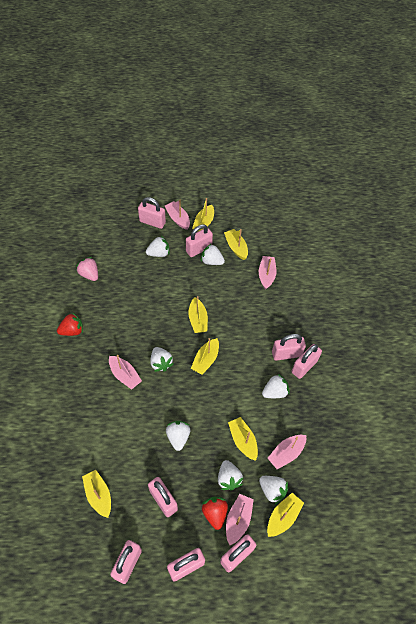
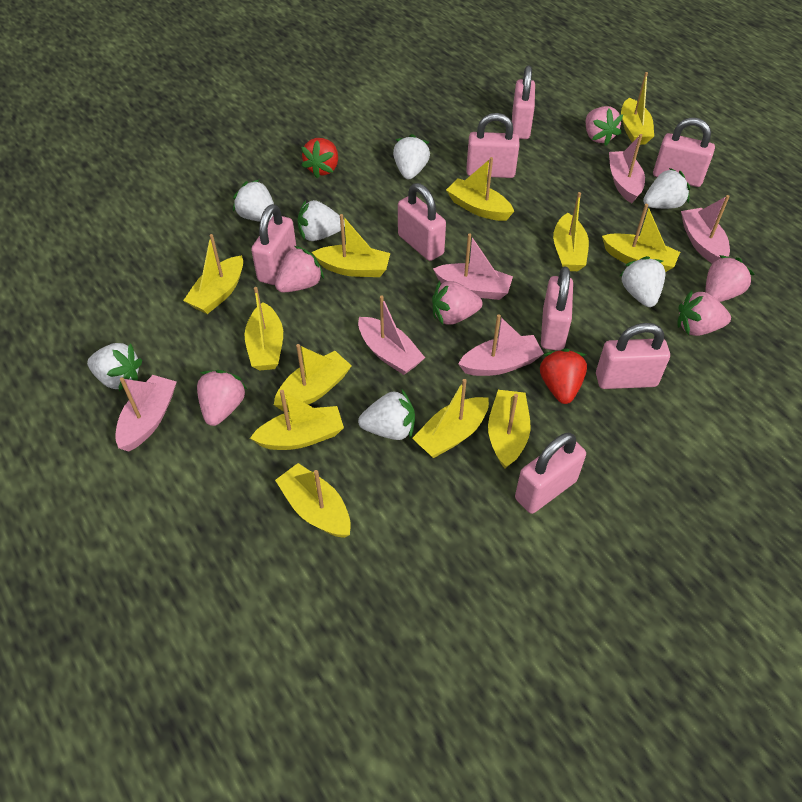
pink boat: [109,355,142,390] [165,199,190,230] [226,494,254,545] [259,256,276,290] [268,435,306,469] = 5 -> [115,375,176,452] [358,296,425,375] [433,233,513,300] [458,314,544,376] [609,134,645,203] [681,195,730,264] = 6
pink strawberry: [76,257,98,281] = 1 -> [197,370,247,426] [275,246,324,293] [432,281,482,325] [586,106,623,145] [677,290,731,336] [705,255,754,302] = 6
yellow boat: [82,470,111,518] [188,296,208,333] [191,338,219,375] [192,198,214,232] [224,229,248,260] [228,417,258,461] [267,493,304,537] = 7 -> [183,234,243,314] [244,287,283,371] [250,390,344,450] [274,344,352,411] [275,463,351,538] [312,214,390,277] [412,379,489,458] [446,157,514,221] [488,390,530,469] [553,192,589,271] [602,204,680,272] [621,72,654,145] = 12

